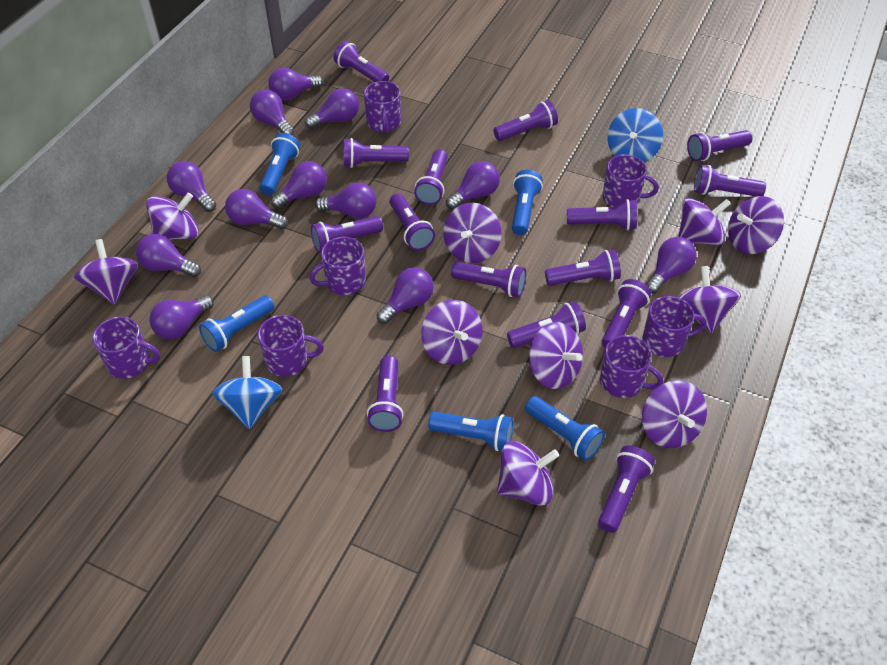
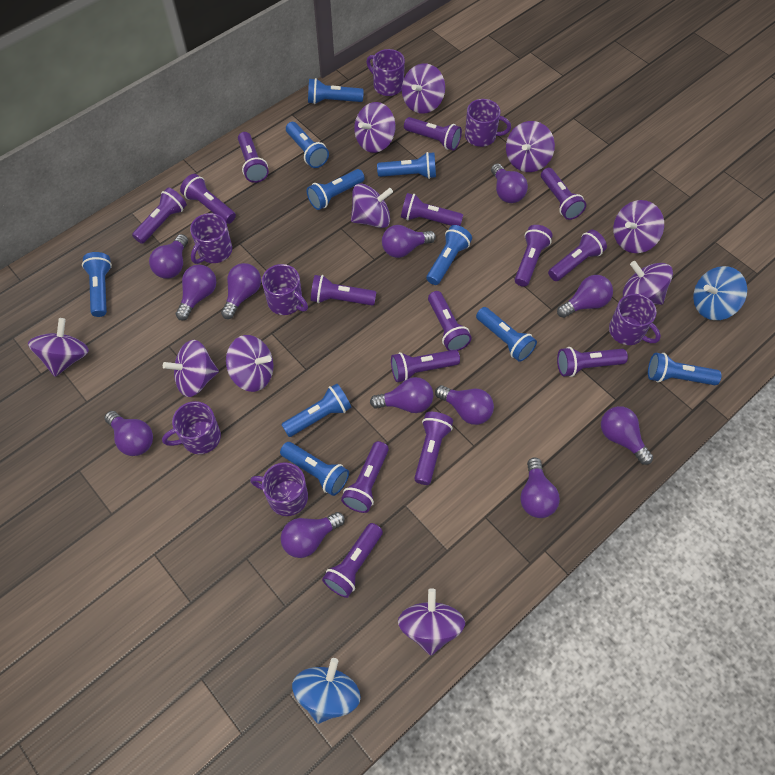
blue flashlight: [199,295,274,352] [260,133,300,195] [428,412,513,451] [512,170,543,235] [525,396,605,461] = 5 -> [82,252,112,317] [280,442,349,496] [281,384,351,437] [286,122,329,168] [307,169,365,210] [308,78,364,104] [377,152,436,179] [426,225,472,285] [476,307,537,362] [648,353,721,385] = 10

